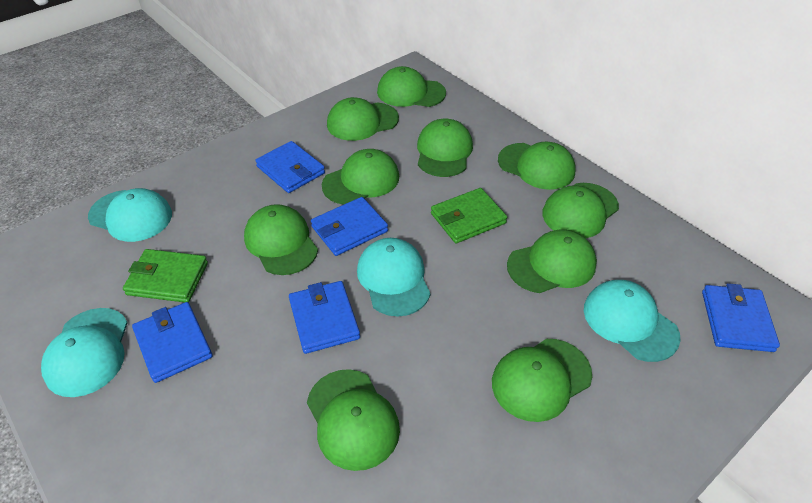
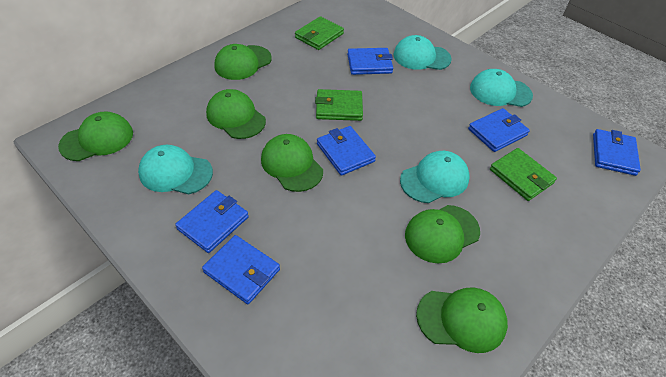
blue wallet: [132,302,213,383] [255,141,325,193] [289,281,360,354] [311,197,388,256] [702,283,780,352] = 5 -> [175,190,249,253] [202,235,280,304] [317,126,376,176] [347,48,393,75] [468,108,530,152] [593,129,641,176] = 6
green cap: [244,204,318,275] [307,369,400,471] [322,149,399,205] [327,97,399,141] [377,66,446,107] [417,119,473,177] [492,339,592,422] [498,142,575,190] [507,229,597,293] [542,183,619,238] = 10 -> [58,111,133,161] [206,89,266,139] [214,44,272,80] [261,134,323,192] [405,205,480,264] [416,287,508,353] = 6
green wallet: [123,249,208,303] [431,188,507,243] = 2 -> [295,16,344,50] [315,89,363,121] [490,148,557,201] = 3

